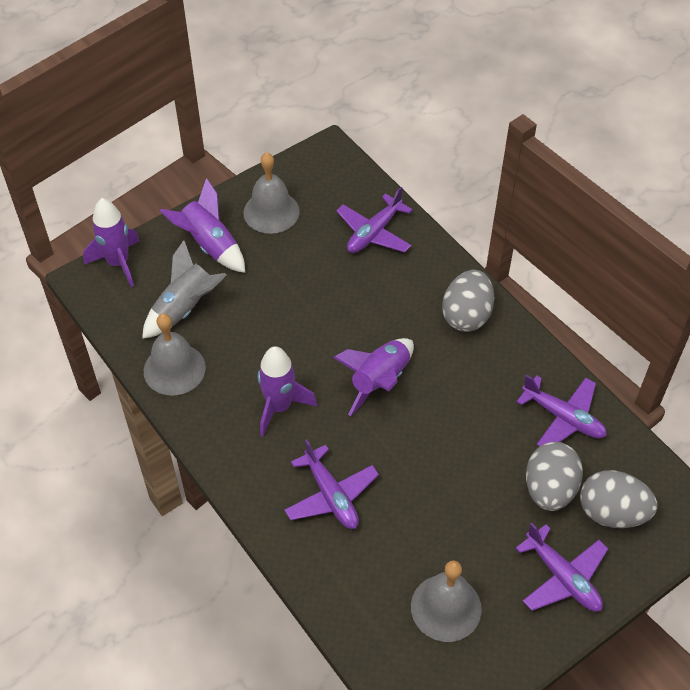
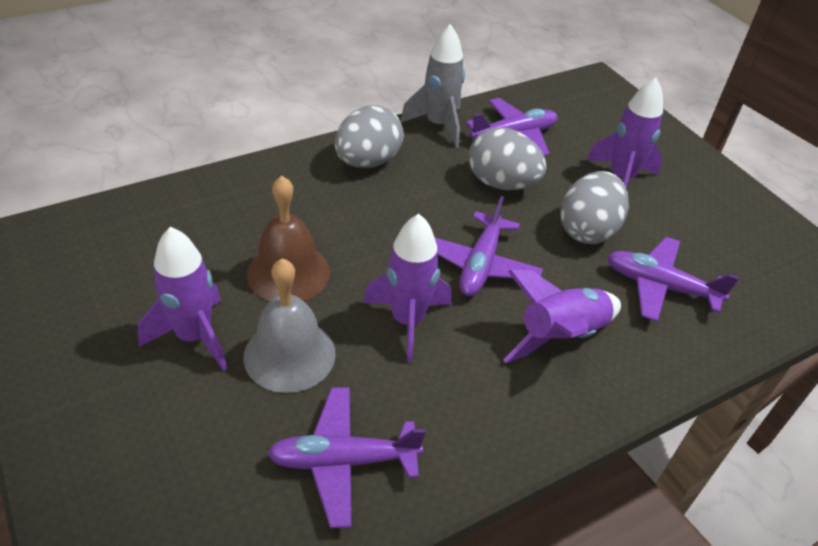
brown bell: none = 0 -> [247,176,330,301] = 1
grey bell: [144,313,206,396] [243,152,300,234] [411,561,482,642] = 3 -> [243,258,336,393] = 1

